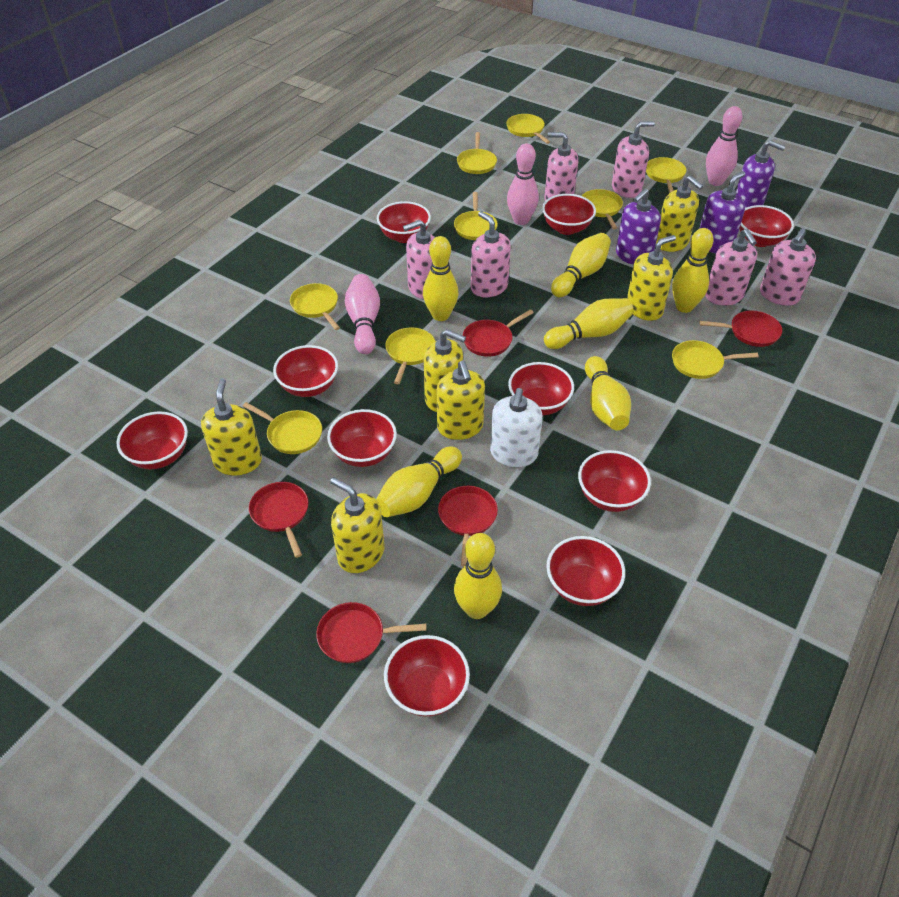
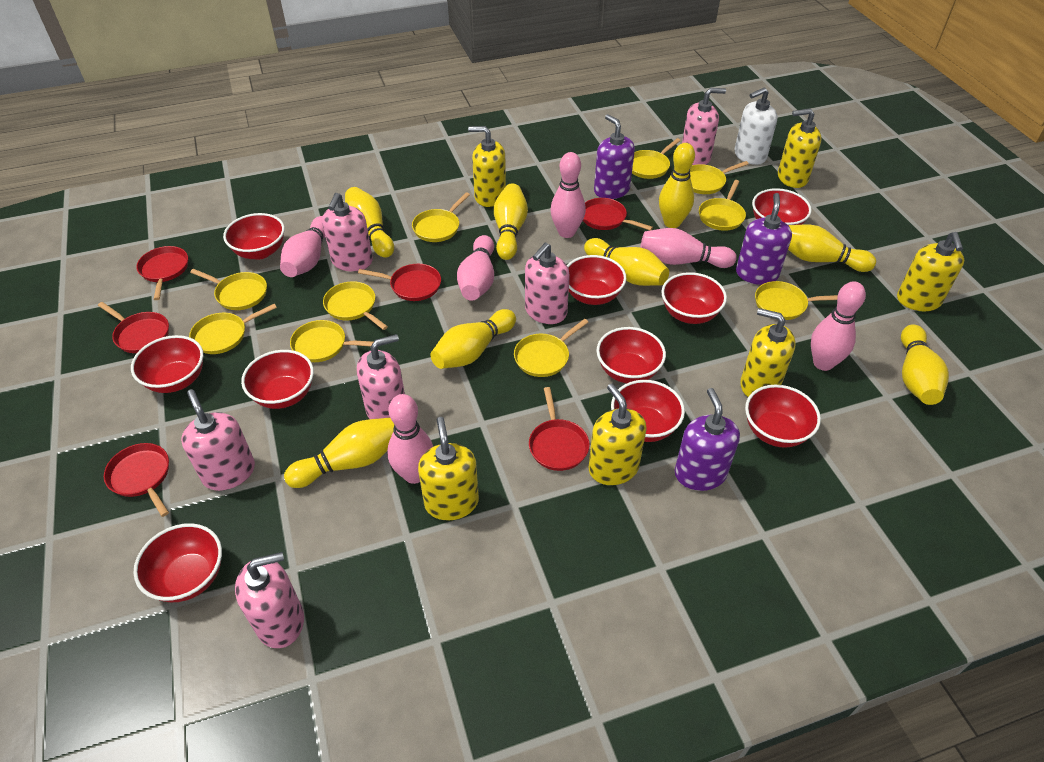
pink bowling pin: [345,274,380,354] [507,143,539,225] [706,106,743,186] = 3 -> [280,216,325,277] [387,394,433,484] [457,235,494,301] [550,152,586,238] [640,228,737,268] [811,282,866,371] = 6
red pan: [249,482,309,558] [316,602,427,663] [438,486,498,567] [463,309,534,357] [699,311,782,347] = 5 -> [98,302,169,353] [104,443,169,517] [136,246,188,300] [358,264,441,301] [529,387,590,471] [583,198,653,231] = 6
yellow bowling pin: [376,447,462,517] [423,236,459,321] [454,533,502,619] [544,298,634,349] [551,233,611,297] [585,356,631,431] [672,228,714,313] = 7 -> [284,418,394,488] [345,187,394,258] [430,309,516,369] [494,184,528,260] [584,238,669,286] [659,143,695,228] [788,225,876,272] [901,324,949,405] = 8
yellow pan: [243,402,322,454] [290,283,340,330] [385,327,436,384] [454,192,498,240] [457,132,497,174] [506,114,550,144] [582,189,623,229] [646,157,686,193] [672,340,759,379] = 9 -> [189,304,277,354] [190,269,267,310] [290,320,373,362] [323,281,388,330] [412,192,470,242] [514,319,588,377] [632,138,681,179] [690,161,749,194] [699,180,746,231] [755,281,838,320] = 10

